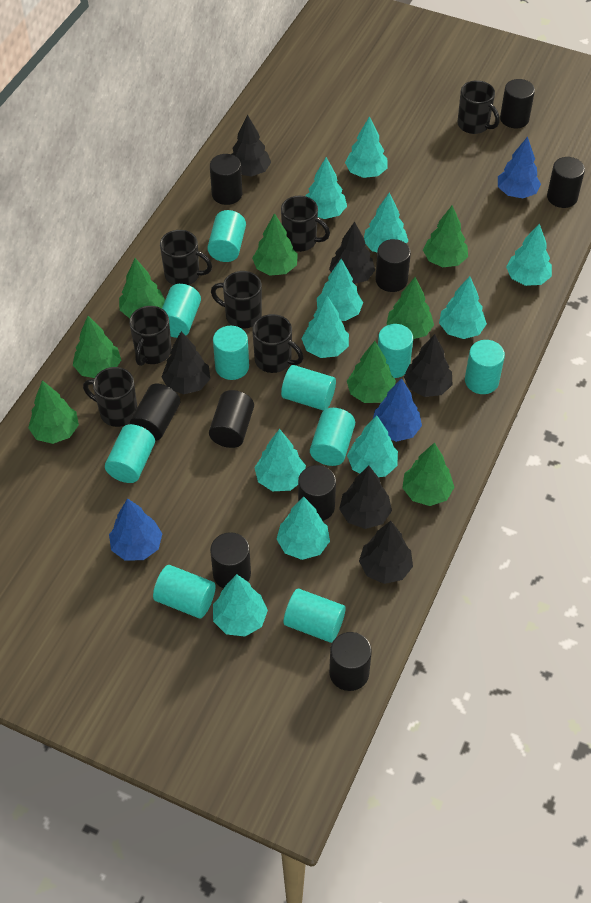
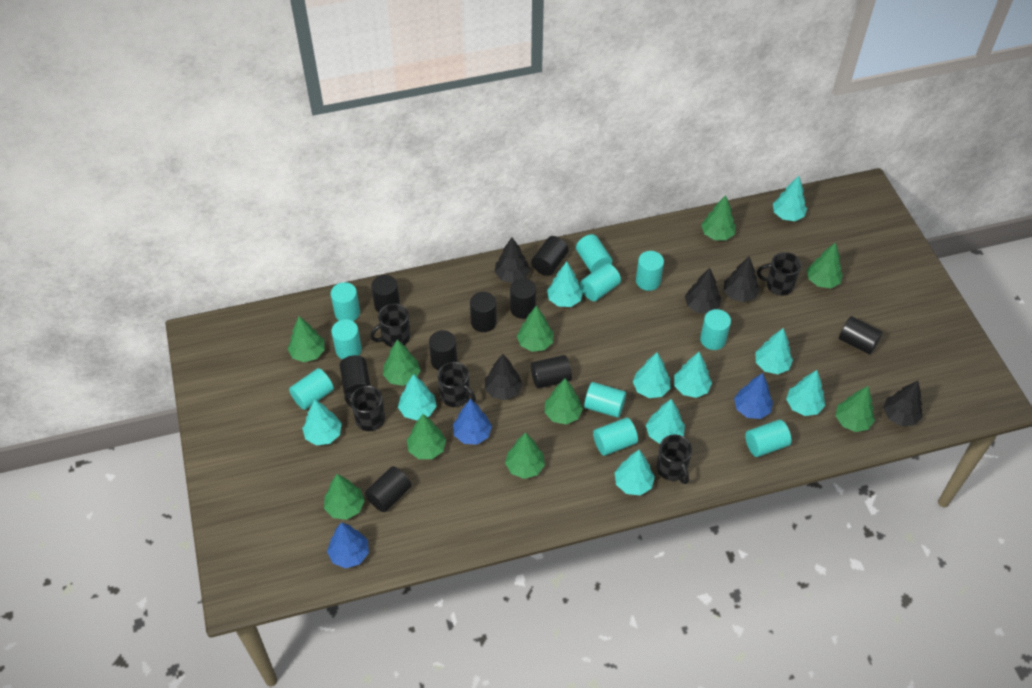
black mug: [83,367,137,427] [129,306,172,366] [160,230,212,285] [211,271,262,329] [252,314,304,373] [281,196,330,252] [457,81,500,134] = 7 -> [344,386,385,431] [370,303,410,347] [437,362,476,407] [657,434,692,484] [757,252,801,295] = 5
black tree: [162,331,210,394] [231,115,271,177] [329,222,375,284] [339,466,392,529] [359,521,413,584] [404,334,452,397] = 6 -> [485,354,523,400] [495,238,530,283] [685,268,721,313] [724,256,760,302] [883,381,923,426] = 5
green tree: [28,380,79,444] [73,316,121,378] [119,258,165,318] [252,213,298,276] [347,341,396,403] [387,277,434,339] [402,443,454,506] [423,205,468,267] = 8 -> [288,316,325,362] [324,474,365,520] [383,340,421,386] [407,414,446,459] [505,432,545,479] [517,306,553,352] [545,378,583,424] [701,195,736,240] [807,242,843,288] [835,386,875,432] = 10
turquoise tree: [213,574,268,637] [255,429,306,491] [277,496,330,560] [302,296,349,358] [306,157,347,219] [317,259,363,321] [345,116,388,178] [347,415,398,477] [364,192,408,252] [439,276,487,339] [506,224,552,286] = 11 -> [302,399,342,446] [398,374,437,420] [547,262,583,307] [615,450,655,495] [633,353,670,398] [646,399,685,444] [674,352,712,398] [755,328,793,374] [773,176,807,221] [786,370,825,416] = 10

